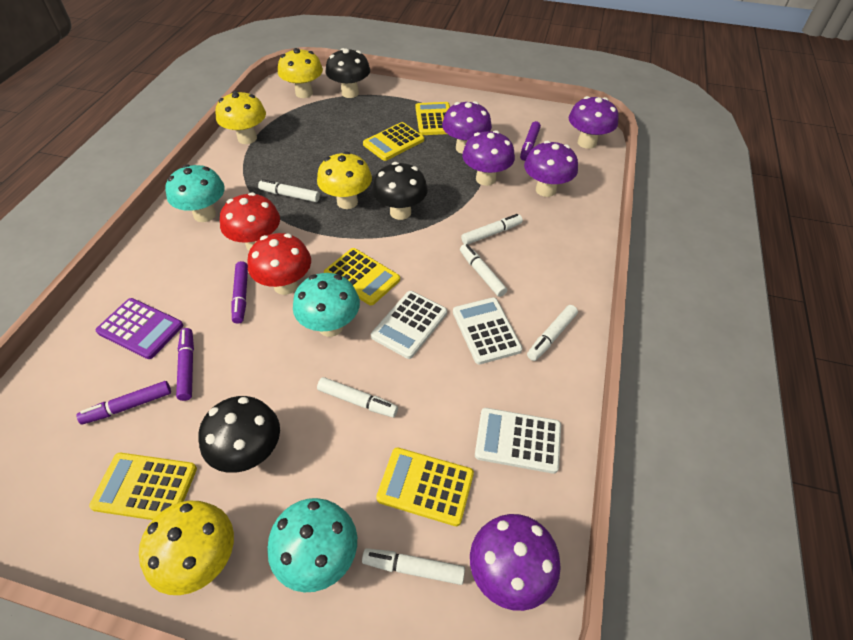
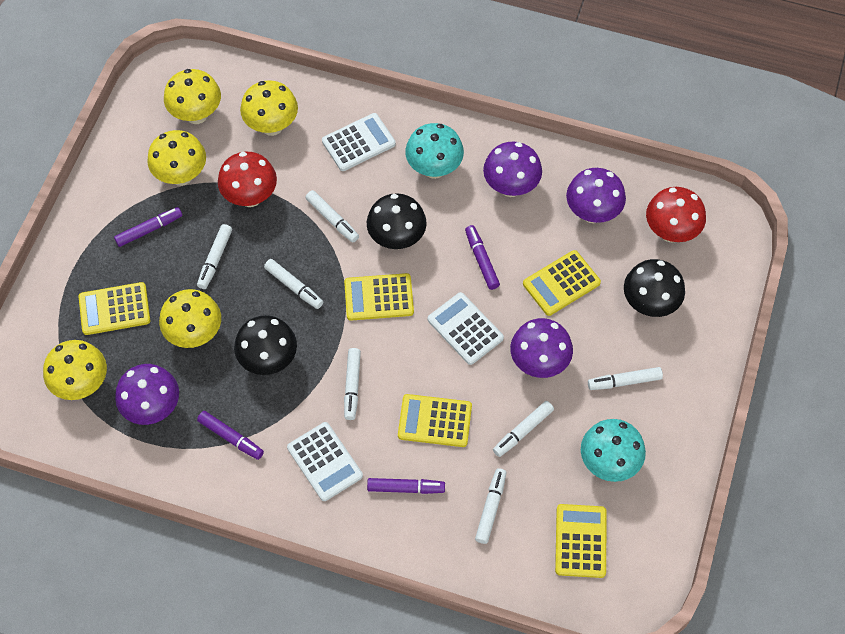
purple calculator: [96,298,183,359] = 1 -> none = 0
purple mushroom: [442,101,492,154] [462,130,515,186] [470,514,561,611] [524,140,578,197] [569,96,619,149] = 5 -> [115,364,179,425] [483,142,542,197] [510,318,573,378] [566,168,626,223] = 4
turquoise mushroom: [165,164,225,222] [267,498,357,592] [293,273,360,337] = 3 -> [405,123,464,179] [581,419,646,482] = 2
white marker: [258,179,320,202] [317,377,398,417] [362,548,465,585] [460,244,507,297] [461,214,523,244] [527,305,578,361] = 6 -> [197,224,232,289] [264,259,323,309] [305,190,359,242] [344,348,361,420] [475,468,506,544] [493,401,554,457] [588,367,663,390] = 7
yellow mushroom: [139,501,234,595] [215,91,266,144] [278,48,323,98] [317,151,372,209] = 4 -> [43,340,107,400] [147,130,206,186] [159,289,221,348] [164,69,221,124] [240,80,298,136] = 5

